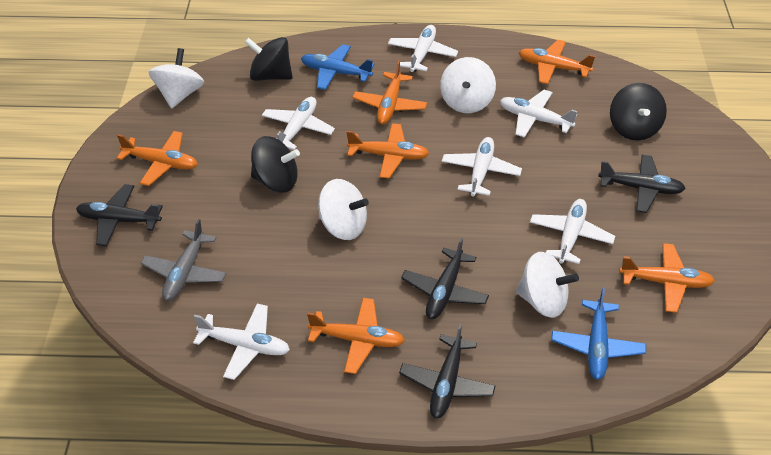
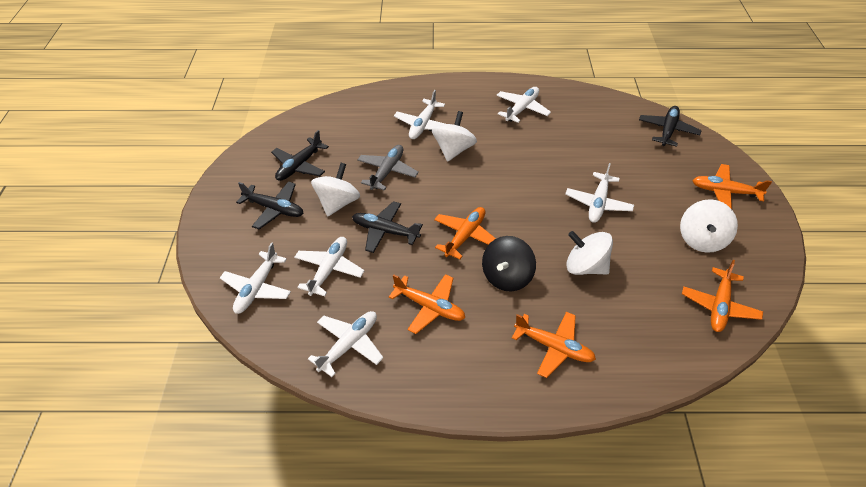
black spinning top: [245,37,292,81] [251,136,300,193] [610,83,667,140] = 3 -> [482,236,536,292] = 1
blue plane: [301,44,375,90] [551,287,646,380] = 2 -> none = 0
orange plane: [117,131,198,186] [307,298,405,374] [346,123,429,178] [352,60,427,124] [518,40,595,84] [619,243,715,313] = 6 -> [389,274,465,334] [434,207,496,260] [512,312,596,378] [682,260,763,332] [692,164,772,209] = 5

